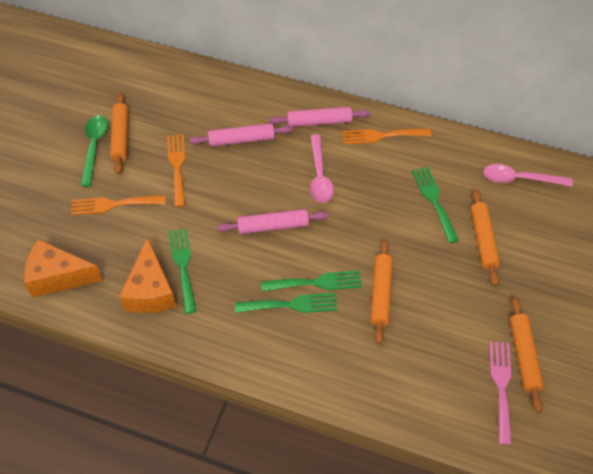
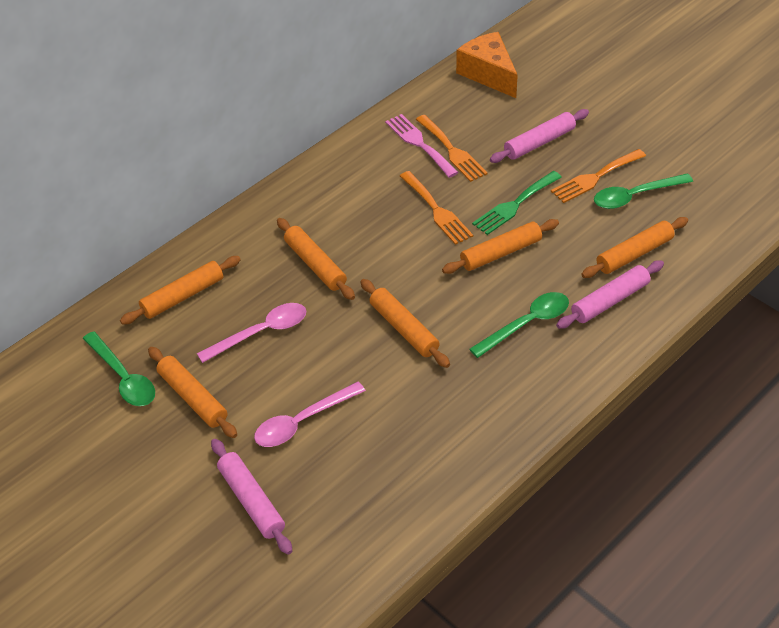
green fork: [168,228,197,314] [235,293,337,313] [261,270,362,291] [412,167,459,243] = 4 -> [472,171,562,235] = 1
green spoon: [80,116,108,187] = 1 -> [83,331,155,406] [469,292,569,358] [594,173,693,209] = 3
orange cheese: [24,239,103,297] [119,237,176,313] = 2 -> [456,32,518,98] = 1
orange rolling pin: [110,93,128,174] [370,239,393,344] [470,189,500,286] [509,297,544,412] = 4 -> [120,256,241,325] [148,347,237,438] [277,218,355,300] [360,279,450,368] [442,219,559,274] [581,217,688,278] = 6

